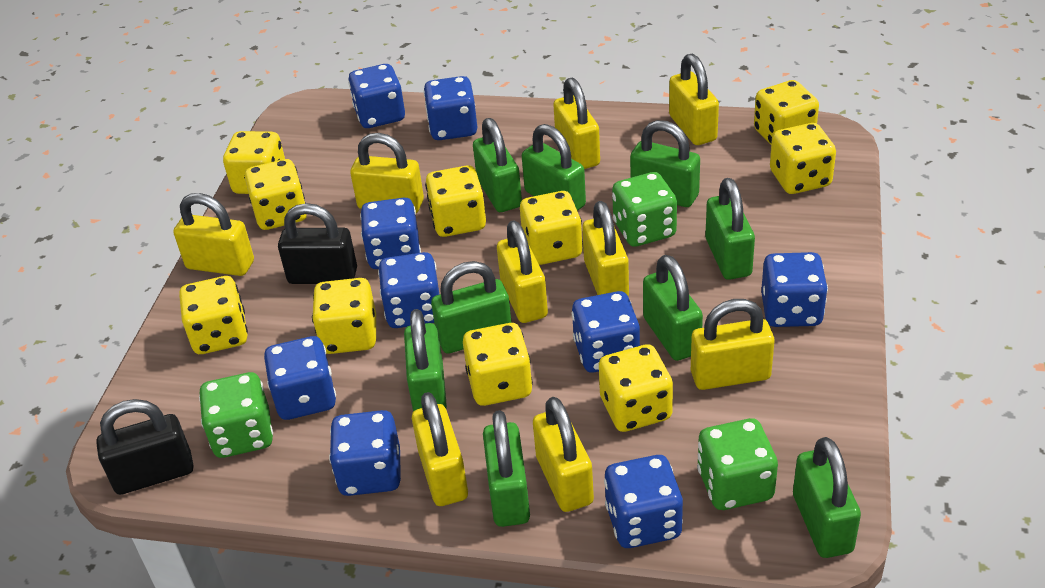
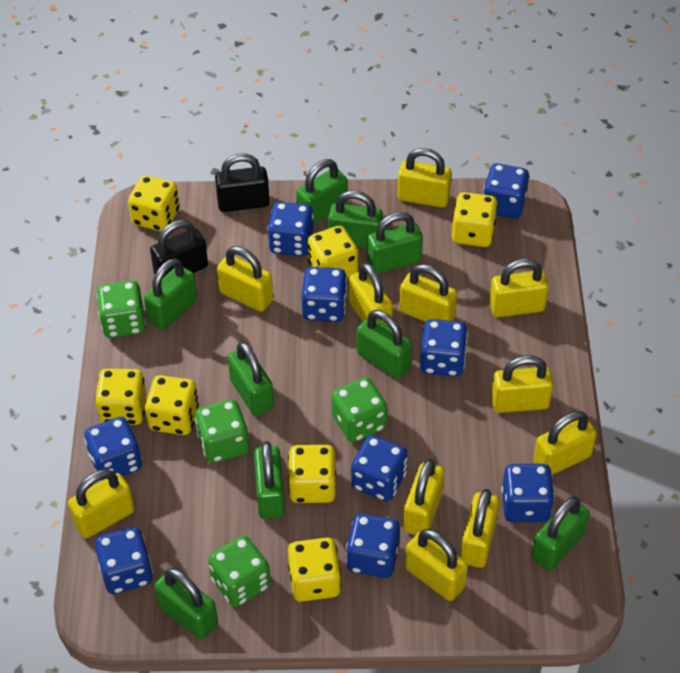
green dice: [199,372,273,458] [612,172,677,247] [697,418,778,510] = 3 -> [97,280,146,338] [195,399,249,463] [208,535,271,607] [332,377,387,442] = 4
yellow dice: [179,276,248,354] [223,131,285,194] [245,159,307,230] [312,278,376,354] [425,165,486,237] [463,323,533,406] [520,191,583,265] [599,344,673,432] [754,80,819,145] [770,123,836,194] = 10 -> [95,368,146,425] [128,175,179,232] [145,375,199,435] [288,445,336,503] [288,537,341,602] [307,225,358,278] [452,192,498,247] = 7
yellow padlock: [173,193,254,276] [350,133,424,213] [412,392,468,506] [497,220,548,323] [533,397,594,512] [553,78,600,169] [582,201,629,296] [669,54,719,145] [691,299,774,390] = 9 -> [68,469,135,539] [217,246,273,312] [349,263,393,326] [397,148,452,208] [399,264,457,322] [403,459,444,535] [405,529,468,601] [460,489,500,568] [489,259,549,317] [491,355,553,413] [533,411,597,475] = 11

